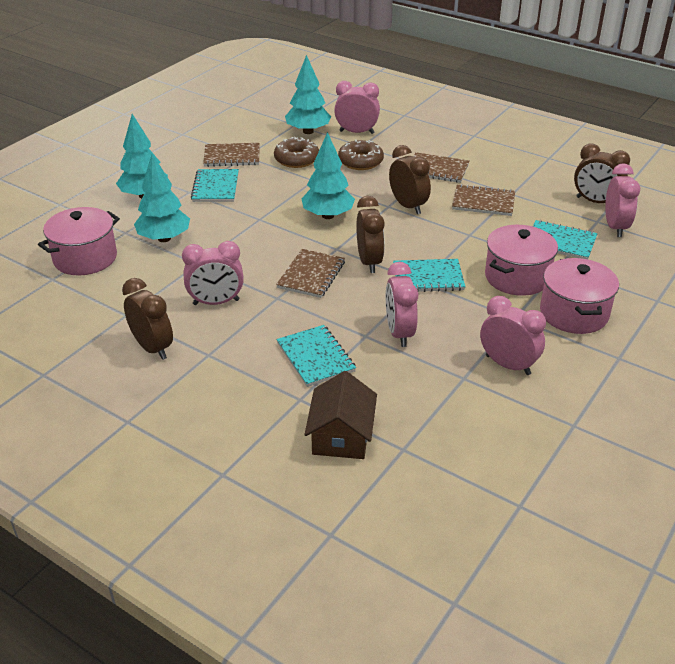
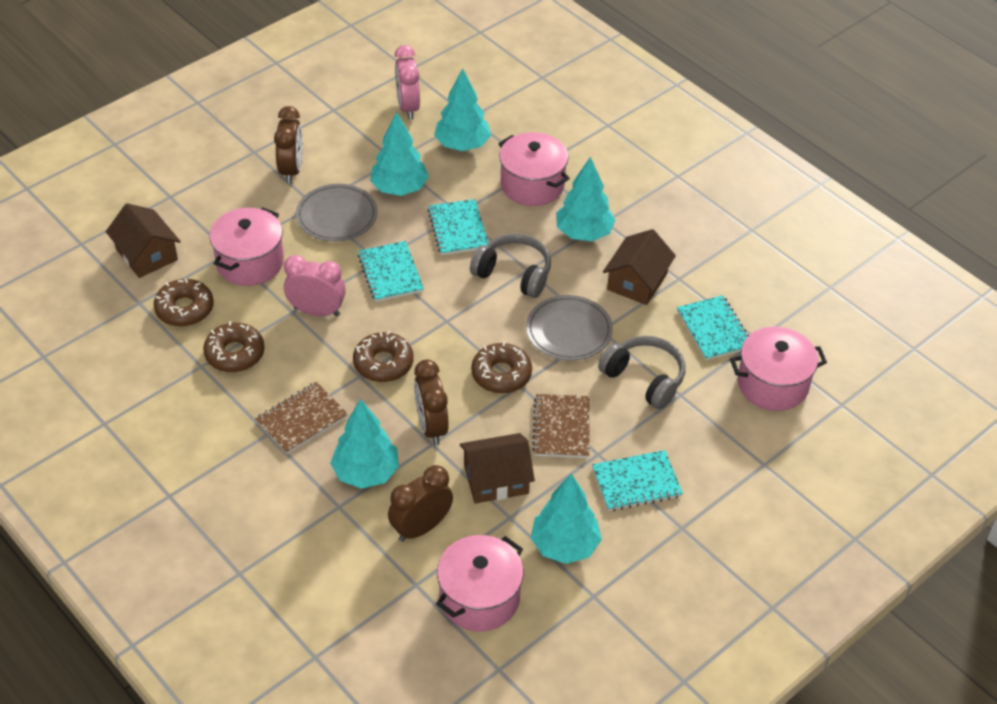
brown clock: [122,278,173,360] [356,196,385,273] [389,145,431,214] [574,143,630,203] = 4 -> [274,106,303,184] [388,465,453,542] [414,359,449,445] = 3
brown donut: [274,137,319,168] [338,139,384,170] = 2 -> [154,279,213,326] [203,321,265,372] [353,331,414,382] [471,341,532,393] = 4
brown house: [304,371,377,459] = 1 -> [106,203,181,278] [460,433,535,503] [603,229,676,305] = 3
brown notebook: [203,143,259,167] [276,249,345,298] [414,152,469,183] [452,184,515,216] = 4 -> [255,382,348,454] [532,394,590,458] = 2
grey headphones: none = 0 -> [470,233,551,298] [598,336,685,409] = 2
grey plate: none = 0 -> [296,184,378,241] [526,295,613,361] = 2
pink clock: [182,241,244,305] [334,81,380,134] [386,262,418,347] [480,296,546,375] [605,163,640,237] = 5 -> [284,255,346,316] [394,45,420,120] = 2
pink pot: [38,207,120,275] [485,225,558,296] [540,258,619,334] = 3 -> [209,207,284,286] [436,535,524,632] [498,132,570,206] [730,327,827,411] = 4
turquoise tree: [116,114,168,199] [134,154,190,242] [285,55,331,134] [301,132,355,219] = 4 -> [330,399,399,489] [370,112,429,196] [434,68,491,151] [530,474,602,564] [556,157,615,241] = 5

